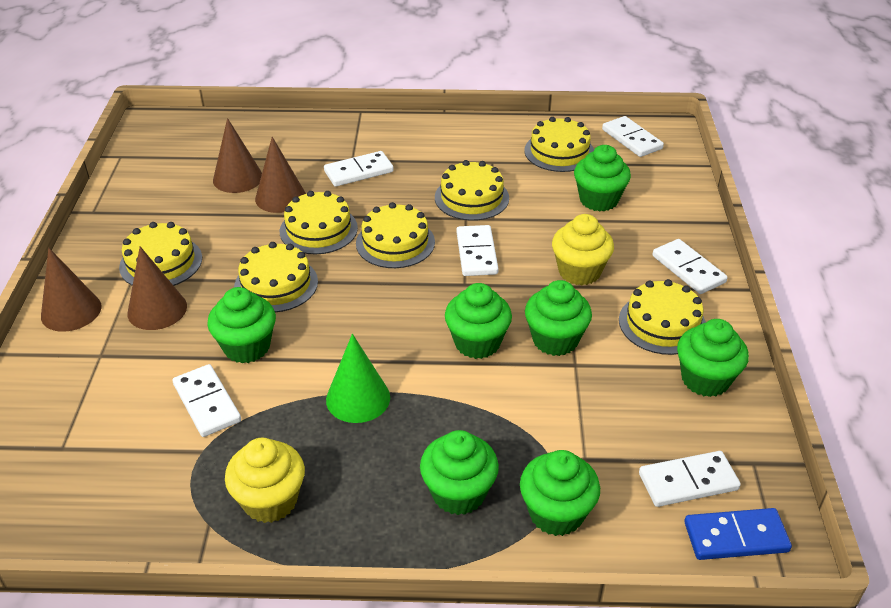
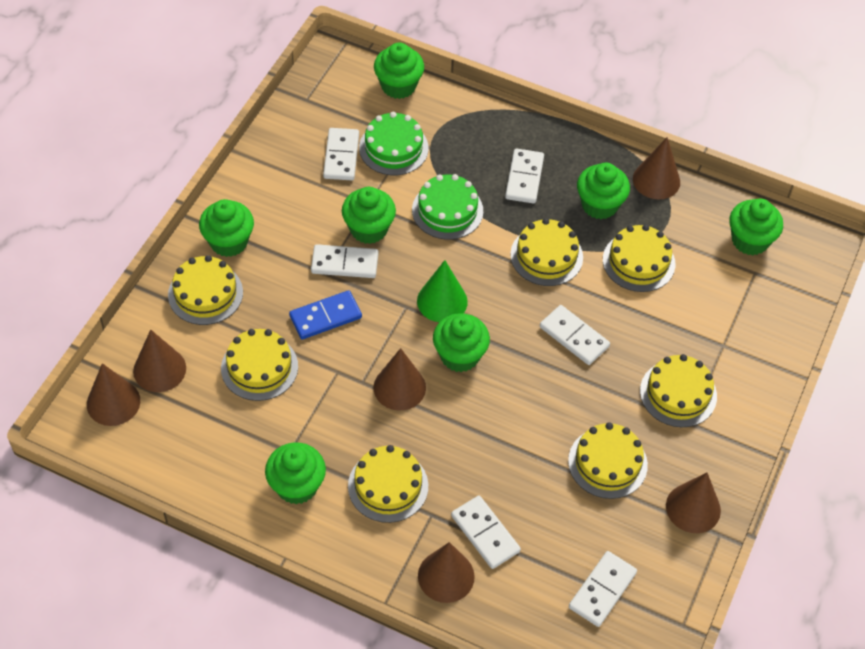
brown cone: [41,248,102,332] [128,246,187,330] [213,118,262,193] [255,137,306,213] = 4 -> [87,363,140,426] [133,330,186,392] [373,348,426,411] [418,542,475,603] [633,137,680,200] [666,472,721,533] = 6
green cake: none = 0 -> [359,112,429,175] [412,174,483,239] = 2
yellow cupcake: [225,438,305,523] [552,214,614,285] = 2 -> none = 0

